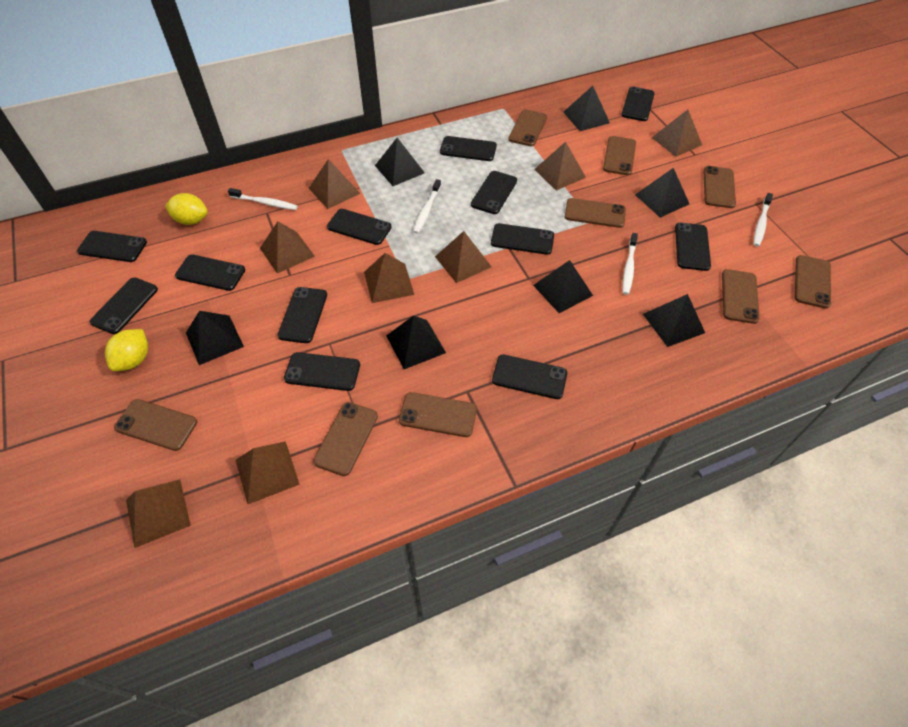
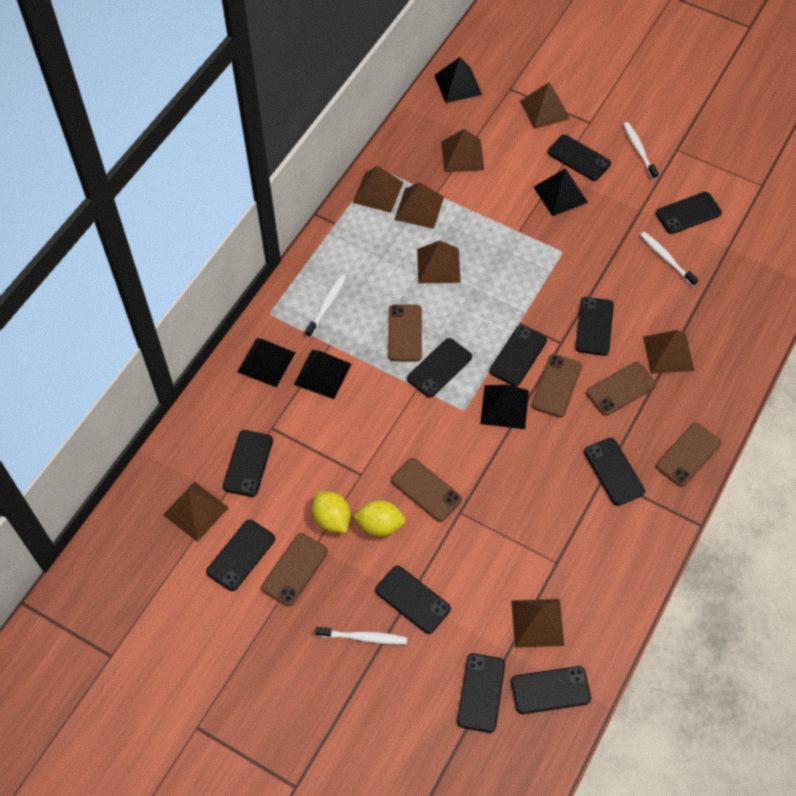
black phone: [77,231,147,262] [90,277,158,334] [175,255,245,291] [278,287,327,343] [284,352,360,391] [327,209,392,245] [440,136,497,161] [471,171,517,214] [491,223,554,255] [492,354,567,399] [621,87,655,121] [675,223,711,271] = 12 -> [206,520,275,591] [223,430,273,497] [375,566,451,634] [407,338,472,398] [457,653,505,733] [490,325,547,386] [511,666,591,714] [548,135,611,181] [575,297,614,356] [584,438,645,506] [656,192,722,234] = 11
black pyramid: [186,311,244,365] [375,138,425,186] [386,315,446,369] [533,260,593,313] [564,86,610,131] [635,168,689,218] [643,294,705,347] = 7 -> [237,338,295,387] [294,350,351,399] [434,57,482,103] [480,385,529,429] [534,168,588,216] = 5
brown phone: [114,399,197,451] [313,402,378,476] [399,392,477,437] [508,109,547,146] [565,198,626,228] [603,136,636,175] [703,166,736,208] [722,269,760,324] [795,255,831,309] = 9 -> [261,533,328,606] [388,304,422,362] [391,458,462,522] [532,354,582,418] [586,362,657,416] [656,423,721,487] = 6

